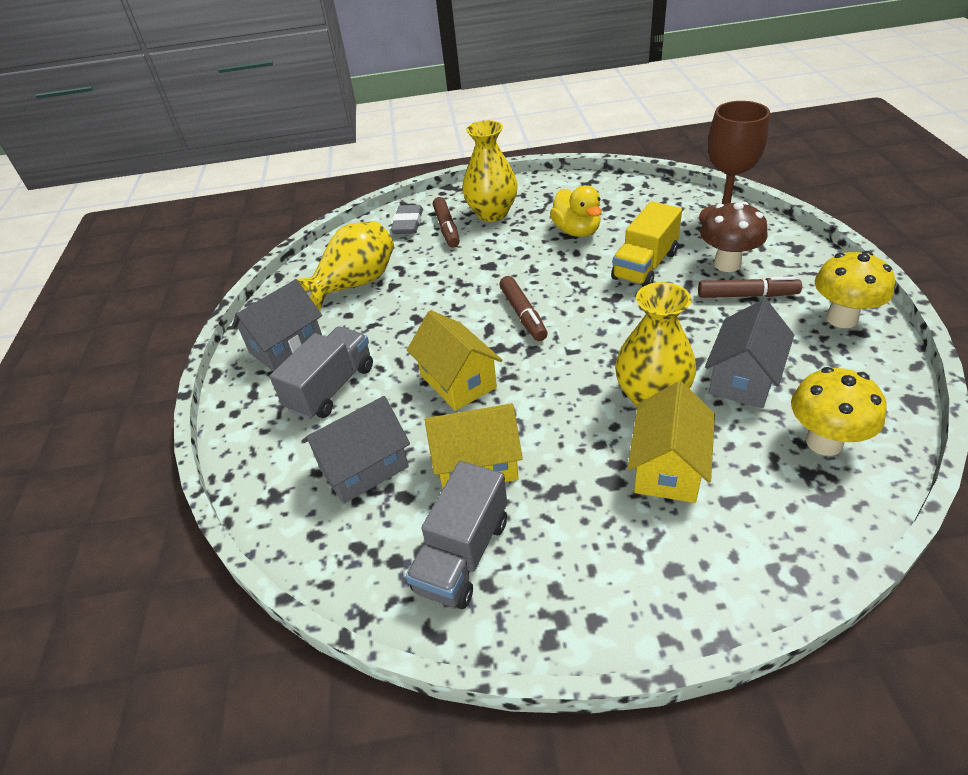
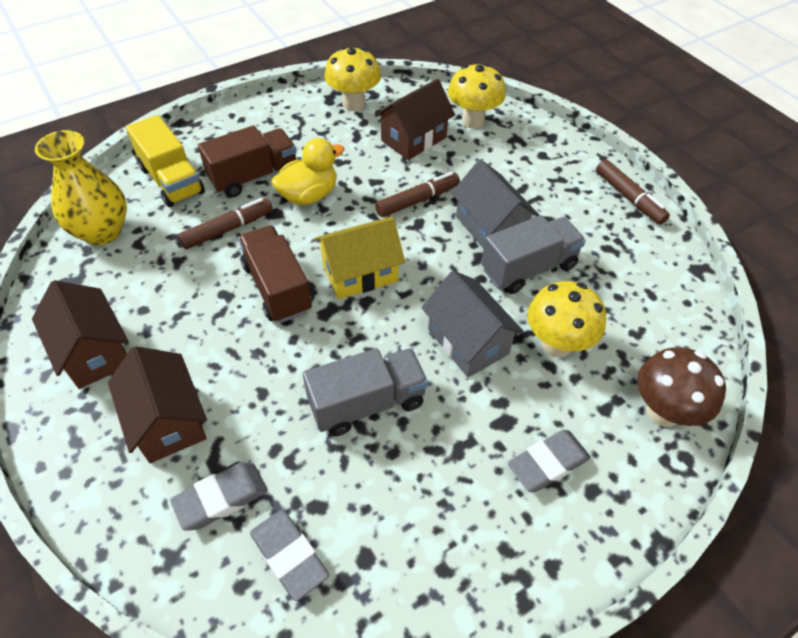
brown goblet: [699,101,770,224] = 1 -> none = 0
brown house: none = 0 -> [32,280,129,389] [108,346,207,463] [375,79,455,160] = 3
brown truck: none = 0 -> [198,125,297,197] [238,225,312,323] = 2
grey eraser: [391,205,423,234] = 1 -> [170,462,268,531] [250,510,329,601] [508,430,591,492] = 3
grey house: [231,279,322,371] [302,396,410,504] [705,299,794,408] = 3 -> [421,271,524,377] [451,159,539,249] = 2
yellow house: [407,310,502,411] [425,403,523,489] [627,381,715,503] = 3 -> [314,216,405,299] = 1
yellow mushroom: [791,367,887,456] [815,251,895,328] = 2 -> [324,47,381,111] [448,63,506,129] [527,281,606,358] = 3
yellow vase: [294,221,394,310] [462,120,518,222] [615,282,696,407] = 3 -> [35,130,127,245] = 1

